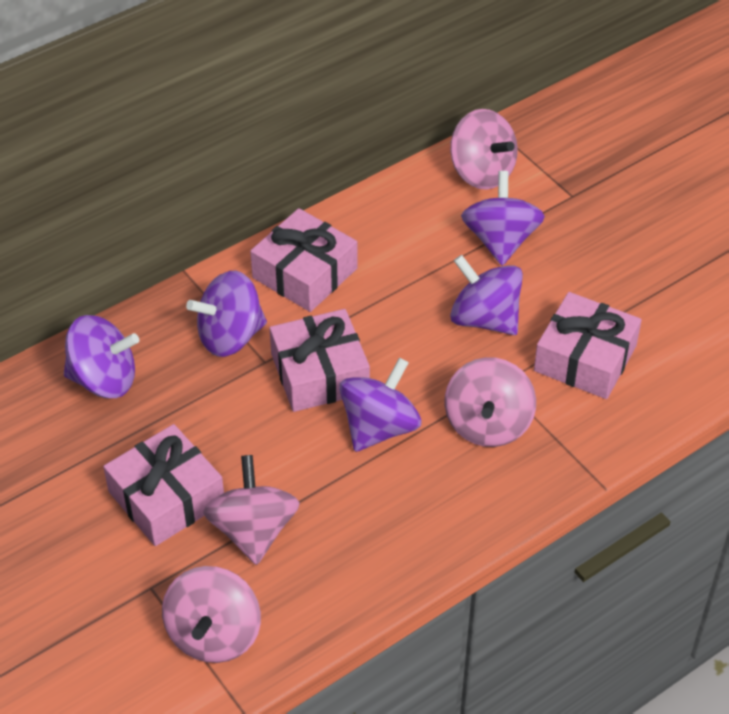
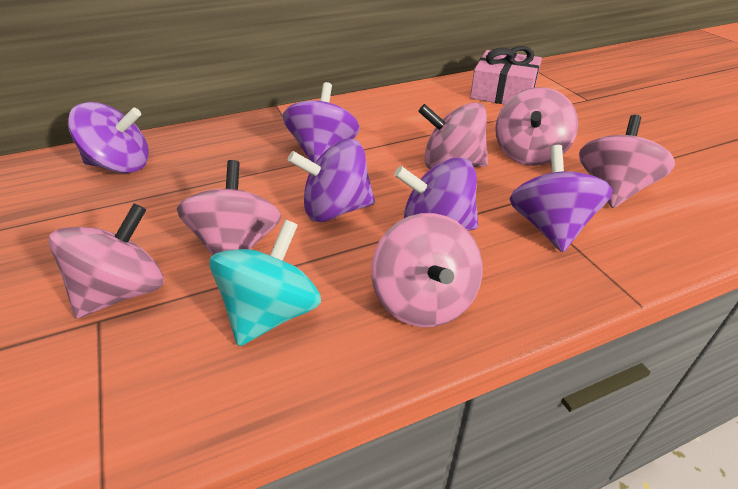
pink gift: [103,424,224,546] [250,208,358,312] [269,309,370,412] [534,292,642,399] = 4 -> [470,46,542,104] = 1
pink spinning top: [162,566,261,663] [203,455,300,565] [445,357,536,447] [450,109,518,190] = 4 -> [49,203,164,318] [177,160,281,256] [371,213,482,327] [418,103,488,169] [495,87,578,166] [579,115,675,208] = 6
turquoise spinning top: none = 0 -> [209,220,321,346] = 1

